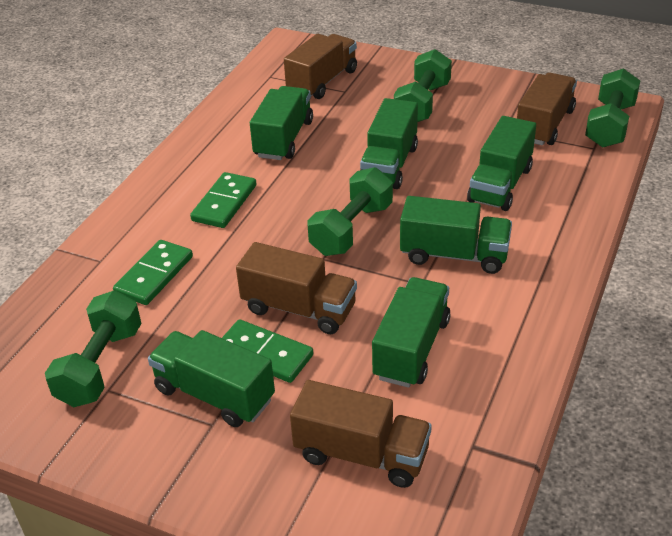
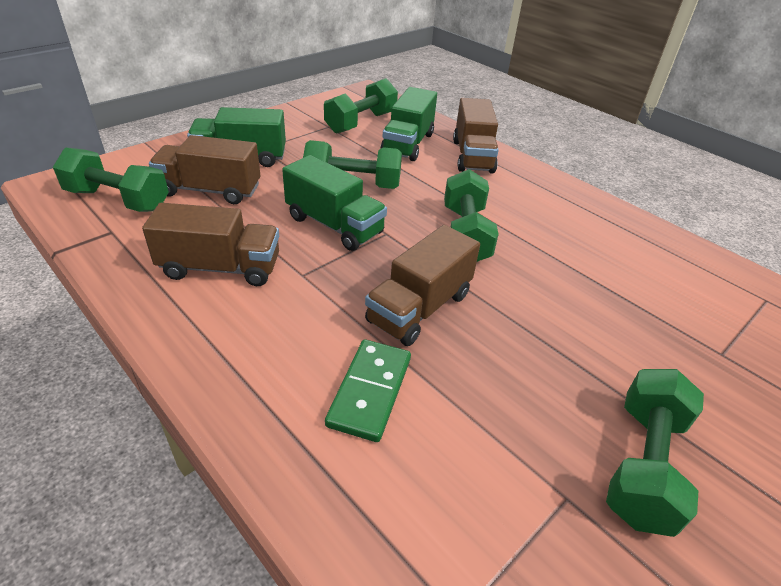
green domino: [113,240,193,305] [190,172,256,228] [222,319,313,383] = 3 -> [325,339,411,442] = 1
green dumbbell: [45,290,142,407] [307,167,393,256] [394,49,452,122] [585,68,640,148] = 4 -> [53,147,169,212] [303,140,402,189] [324,78,398,134] [444,169,499,262] [606,369,704,537] = 5
green truck: [148,330,275,427] [250,86,313,160] [360,98,418,189] [372,277,451,388] [400,196,512,274] [467,116,536,211] = 6 -> [187,107,286,167] [282,155,387,251] [380,87,437,161] = 3

